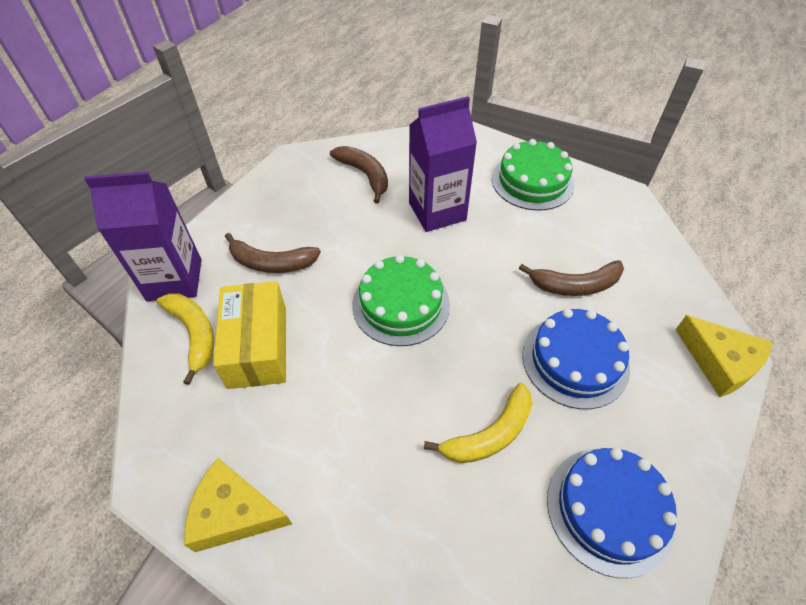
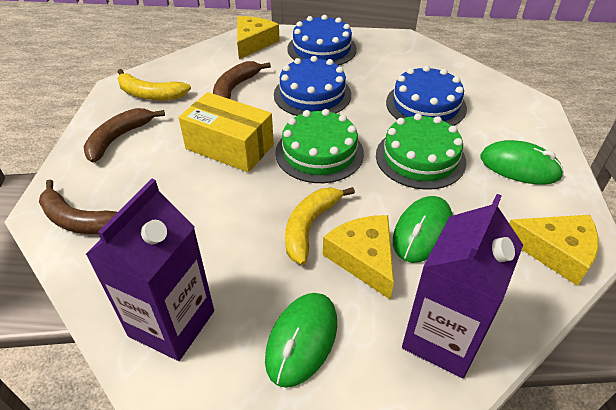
blue cake: [522,308,630,409] [547,448,677,578] = 2 -> [274,56,351,116] [287,15,357,65] [386,65,467,126] = 3
green mouse: none = 0 -> [265,293,337,388] [393,196,453,263] [481,140,564,185] = 3
yellow cheese: [184,458,292,552] [675,315,772,397] = 2 -> [237,16,280,59] [323,215,394,299] [509,215,599,286] = 3

